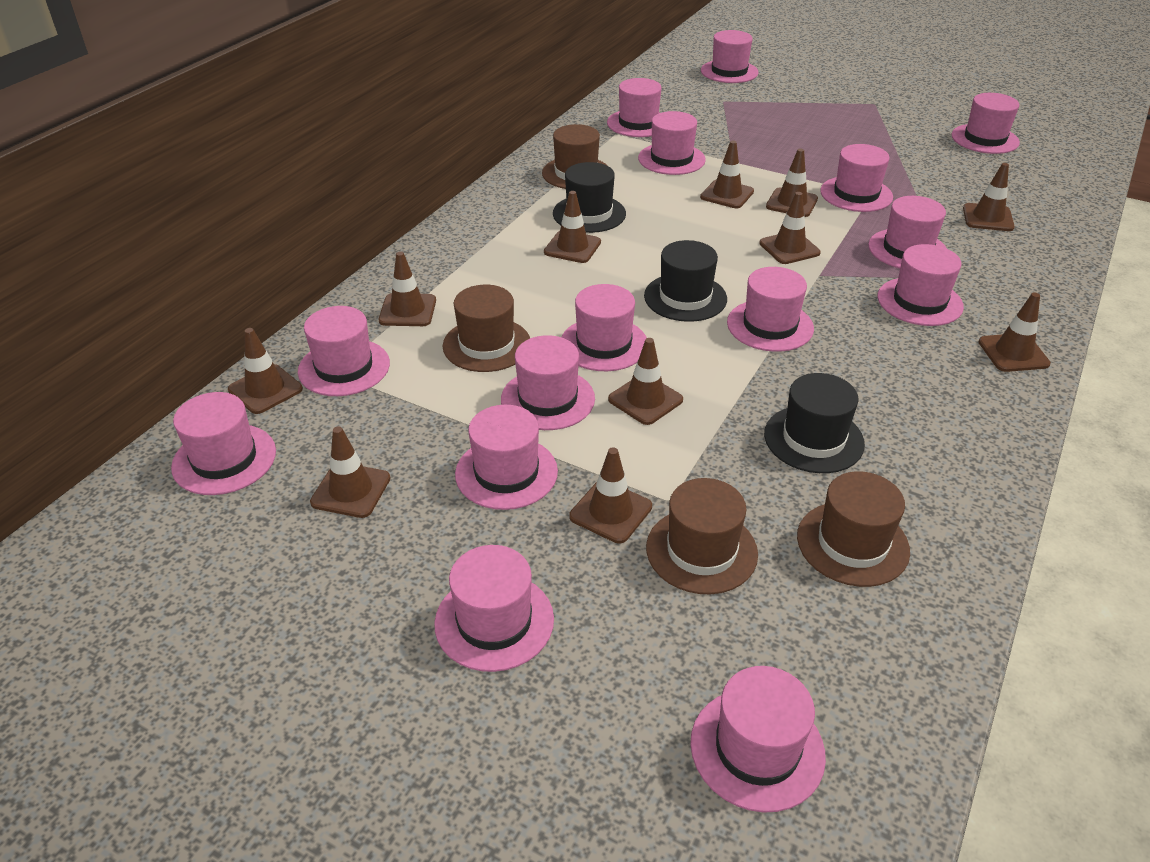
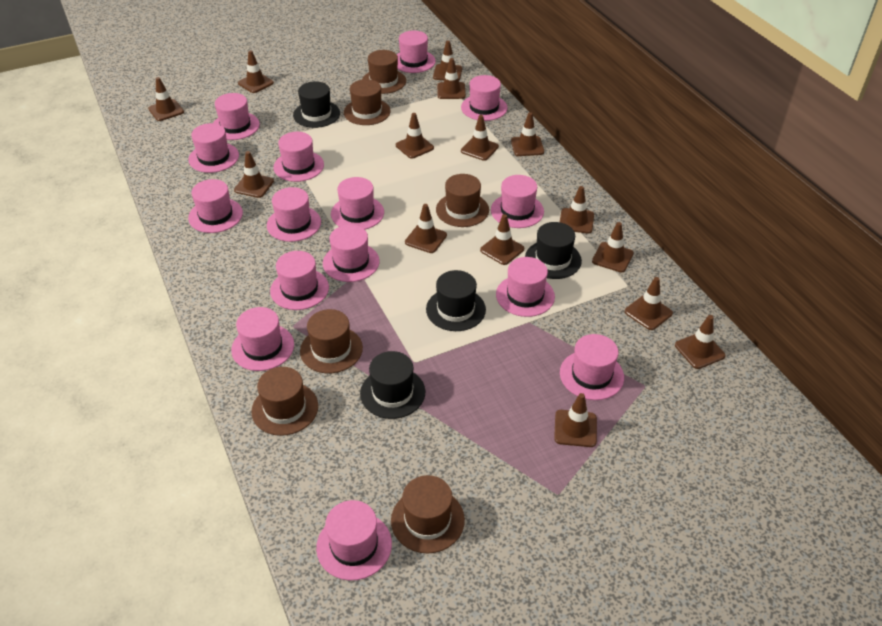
black hat: [553,162,626,233] [644,240,727,322] [764,373,865,473] = 3 -> [293,81,340,128] [360,351,425,419] [426,270,486,331] [525,222,582,279] = 4
brown hat: [443,285,530,372] [542,124,607,189] [646,478,758,594] [797,471,910,587] = 4 -> [251,367,318,436] [300,309,363,373] [344,79,390,125] [362,50,406,94] [391,475,465,553] [436,174,489,227] = 6
brown traffic cone: [228,328,303,414] [310,426,391,518] [379,251,436,326] [544,191,601,263] [569,447,652,543] [608,338,683,425] [700,141,754,208] [759,192,821,264] [766,149,818,217] [963,163,1015,231] [978,292,1051,372] = 11 -> [148,77,184,121] [234,151,274,198] [238,50,274,93] [396,113,434,159] [405,204,447,253] [433,40,462,80] [437,58,466,99] [461,115,499,161] [480,214,524,265] [511,112,544,156] [554,393,597,447] [560,186,594,233] [592,222,634,272] [625,277,673,330] [675,315,726,369] = 15

